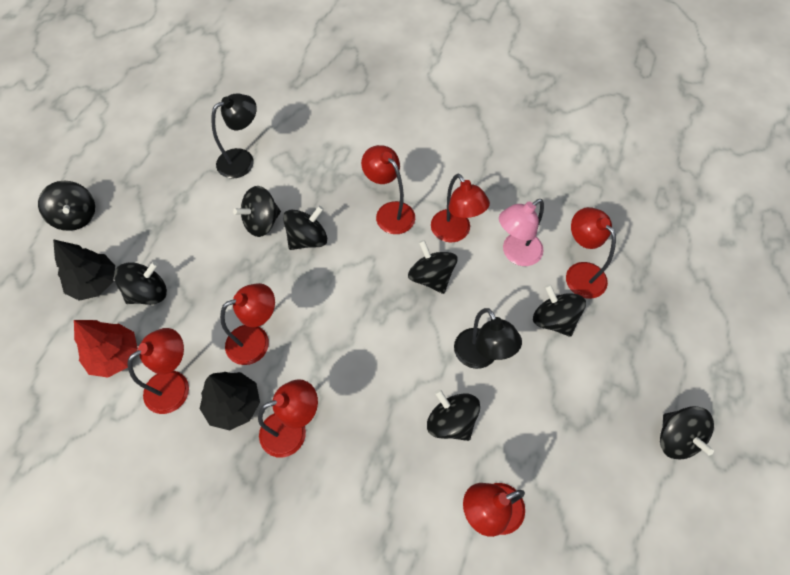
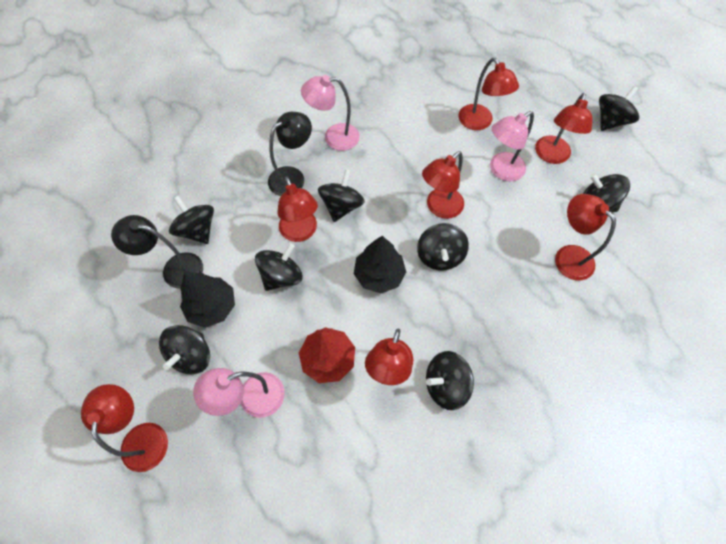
pink lamp: [499,199,544,266] = 1 -> [193,368,284,418] [301,75,360,151] [490,111,534,181] = 3

